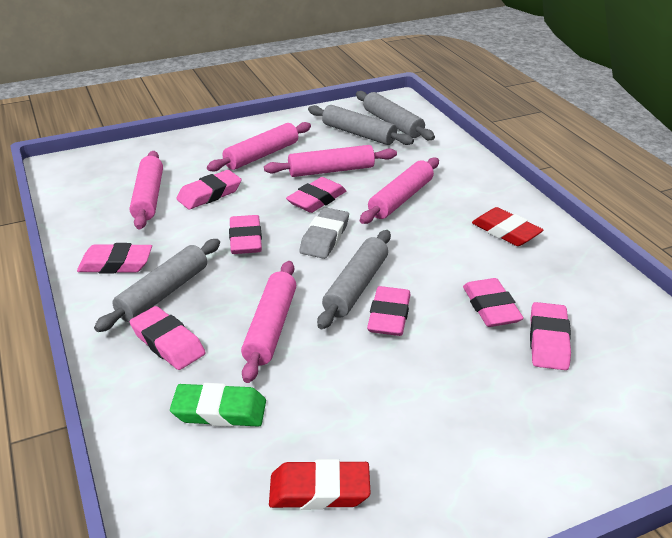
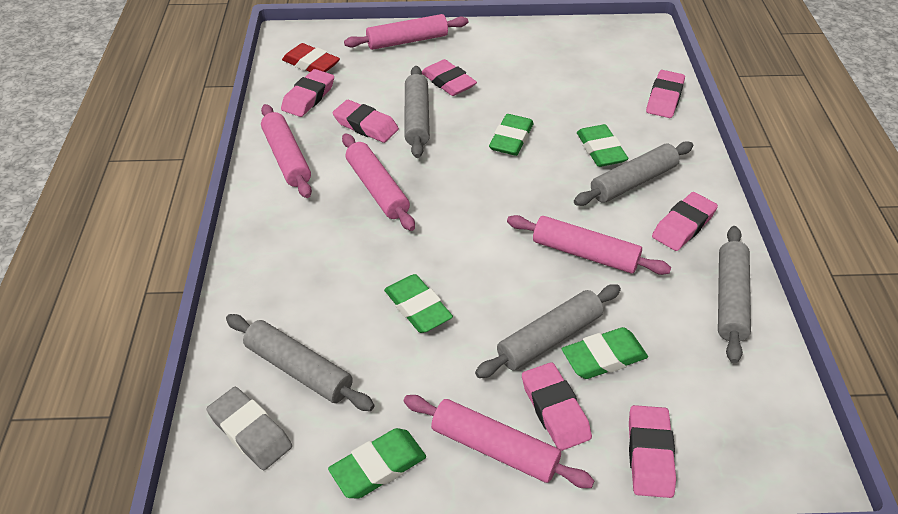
green eraser: [170,383,266,427] = 1 -> [328,428,426,499] [384,274,453,333] [489,114,534,156] [562,327,648,379] [577,124,629,167] = 5
grey rolling pin: [94,239,220,332] [308,105,414,145] [317,230,391,329] [356,91,435,140] = 4 -> [226,314,374,411] [405,66,430,158] [475,284,621,378] [574,141,693,206] [718,226,751,363] = 5
pink eraser: [77,243,152,274] [130,306,206,370] [176,170,242,209] [229,215,262,254] [286,177,346,213] [367,286,410,336] [463,278,524,327] [530,302,571,370] = 8 -> [281,69,334,117] [332,100,399,143] [422,59,477,96] [522,362,592,451] [629,405,676,498] [646,70,685,118] [652,192,718,251] = 7
red eraser: [269,459,371,509] [472,207,544,246] = 2 -> [282,43,340,72] = 1

